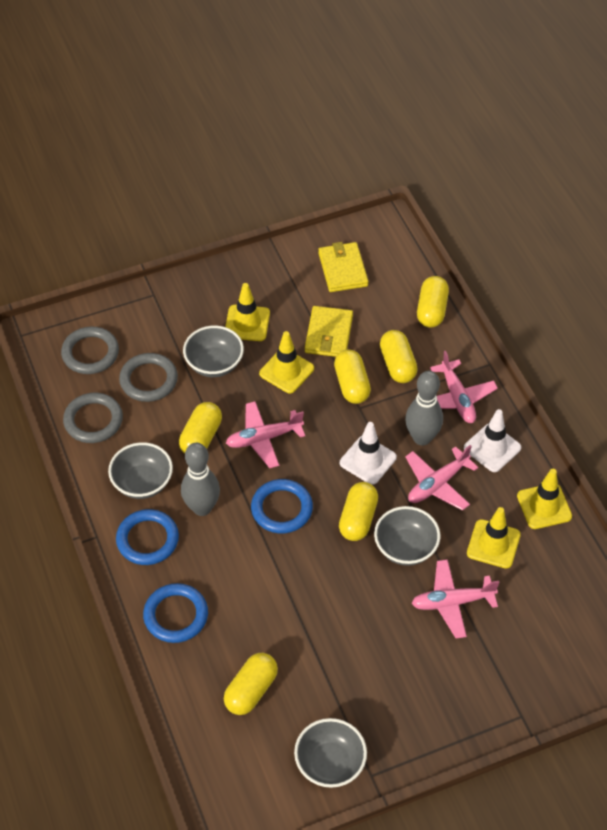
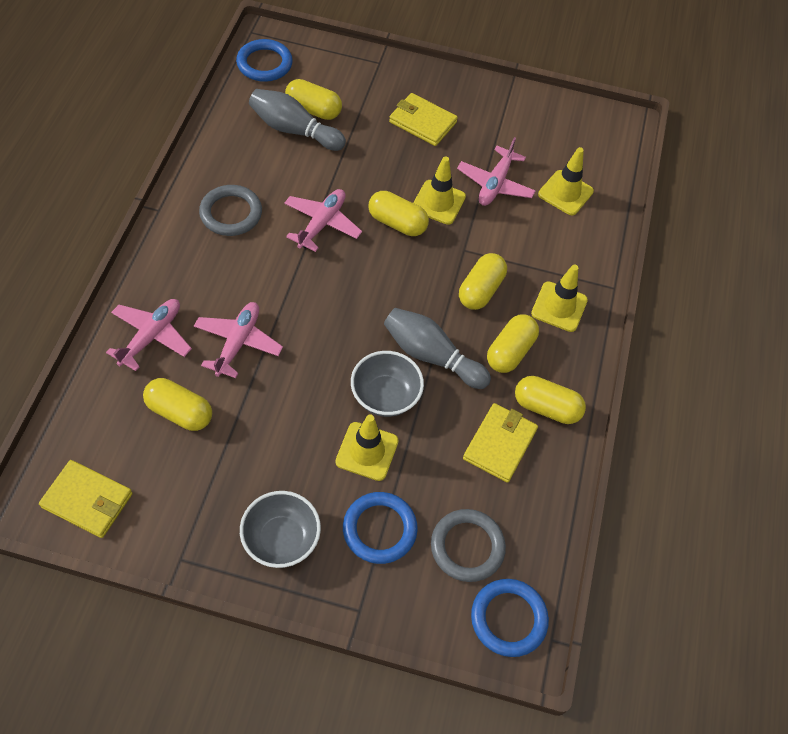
grey bowl: [108,442,173,499] [183,326,244,377] [294,718,367,788] [374,506,441,566] = 4 -> [240,491,321,568] [351,351,424,417] = 2
grey ring: [61,326,119,374] [63,393,123,443] [119,353,178,402] = 3 -> [199,185,262,236] [431,509,506,582] = 2
white traffic cone: [340,422,397,485] [464,409,521,472] = 2 -> none = 0
yellow wallet: [305,306,353,357] [318,242,369,292] = 2 -> [39,460,133,538] [389,93,458,146] [463,403,538,483] = 3

